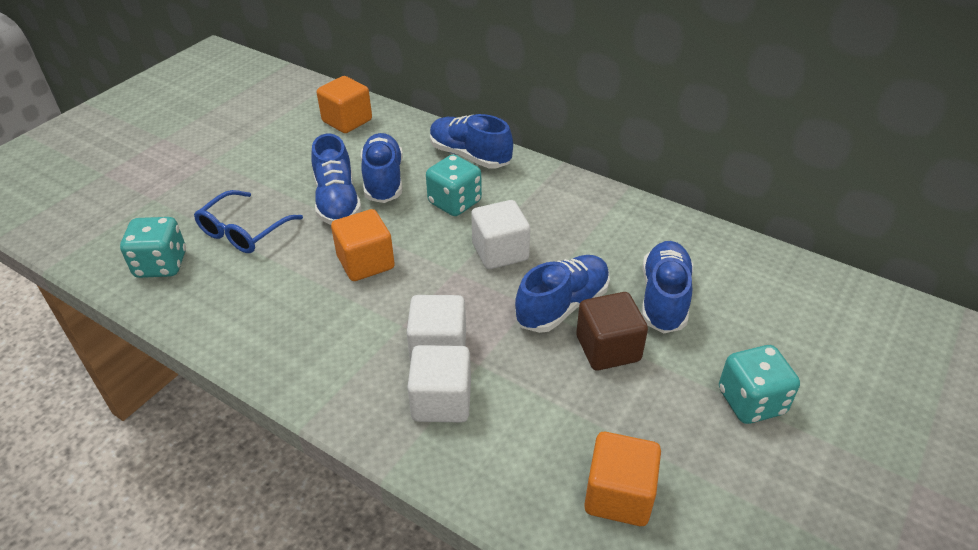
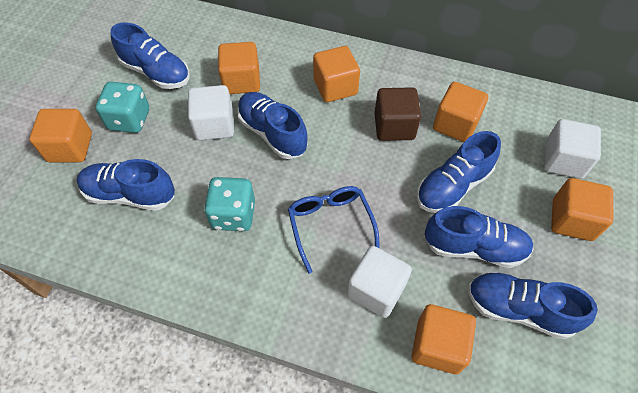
blue shoe: [311,134,361,225] [360,133,403,203] [430,114,513,169] [515,255,610,333] [642,241,693,333] = 5 -> [77,159,175,211] [111,23,190,89] [237,92,308,159] [417,131,501,213] [425,206,534,268] [468,272,598,339] = 6
orange cube: [317,76,372,133] [331,209,395,281] [584,432,661,526] = 3 -> [29,109,92,162] [218,42,260,94] [313,46,360,102] [411,304,476,374] [433,82,488,142] [551,178,614,241] = 6
turquoise dice: [120,217,186,278] [426,155,482,216] [719,345,800,424] = 3 -> [96,82,149,133] [204,177,255,231] = 2

